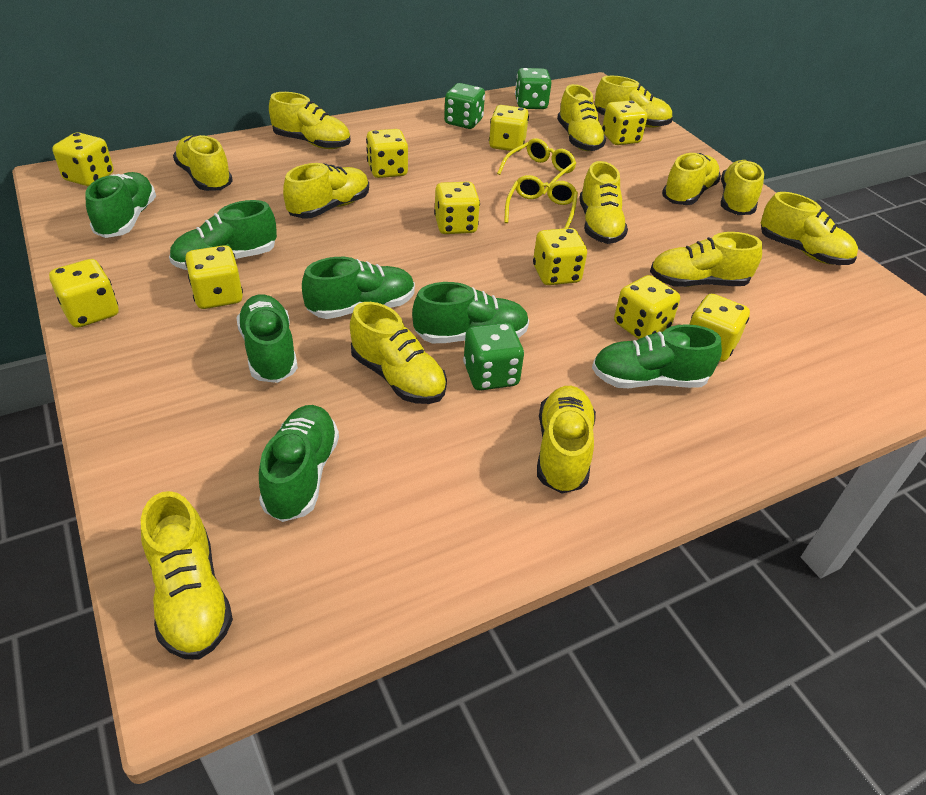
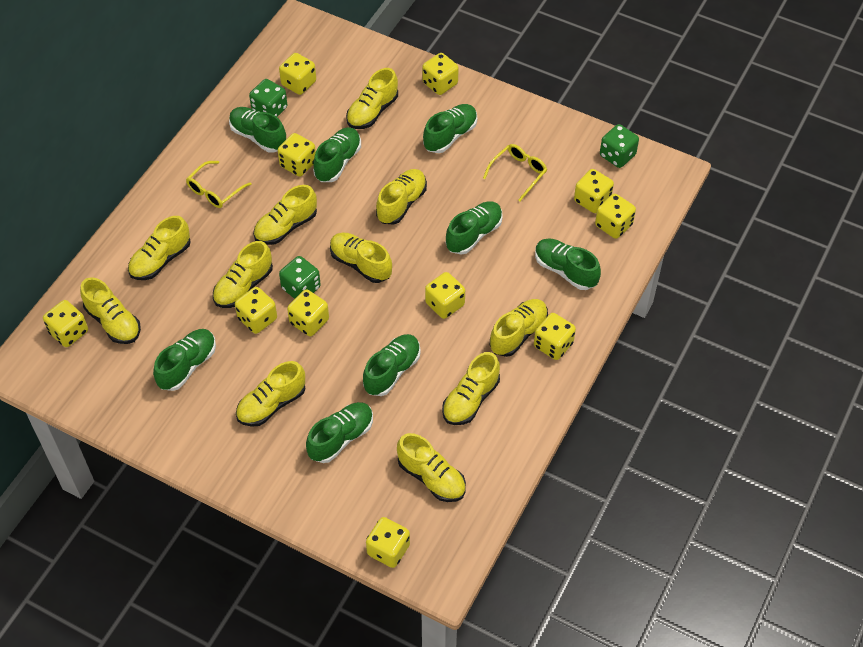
green shoe: [85,172,156,238] [169,200,277,270] [236,294,298,383] [259,405,339,522] [302,257,415,319] [412,282,529,343] [592,324,722,388] = 7 -> [153,329,216,391] [229,107,286,153] [306,402,373,463] [313,127,361,182] [363,334,421,396] [423,104,477,153] [446,201,503,255] [535,239,601,290] = 8
yellow dice: [49,259,118,328] [52,132,114,186] [185,245,243,309] [366,129,408,178] [434,182,480,234] [489,105,529,152] [533,228,587,285] [602,100,647,145] [614,275,680,339] [689,294,750,362] = 10 -> [43,300,88,347] [235,287,277,334] [278,133,316,177] [279,53,316,95] [287,289,329,336] [366,517,410,568] [422,53,459,95] [425,272,465,319] [534,313,576,360] [574,169,614,213] [595,194,636,239] = 11
yellow shoe: [141,491,233,660] [173,135,233,191] [269,92,351,149] [283,163,369,219] [350,302,447,404] [537,386,596,494] [557,84,606,151] [579,161,628,244] [595,75,673,128] [650,232,762,287] [662,153,721,205] [721,160,764,215] [761,192,858,265] = 13 -> [80,277,141,344] [128,216,191,280] [213,241,273,308] [236,361,305,427] [253,185,317,245] [330,233,392,283] [346,68,398,129] [376,169,427,225] [397,433,466,502] [442,352,500,425] [490,299,548,357] = 11

